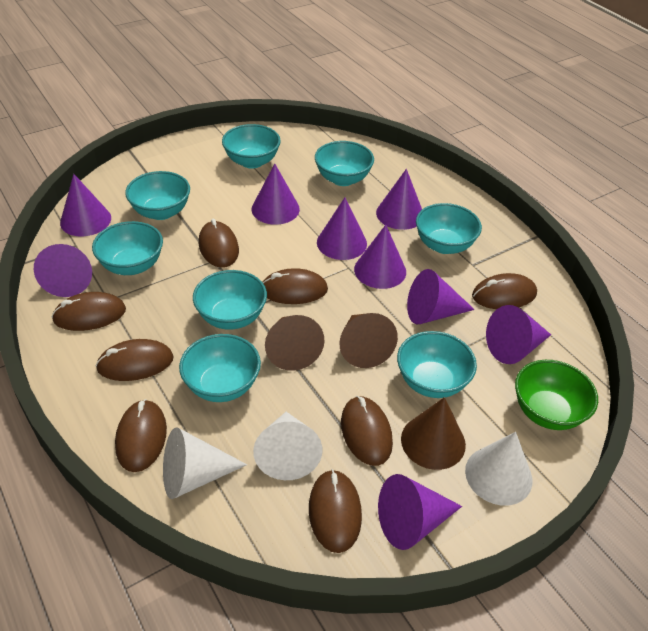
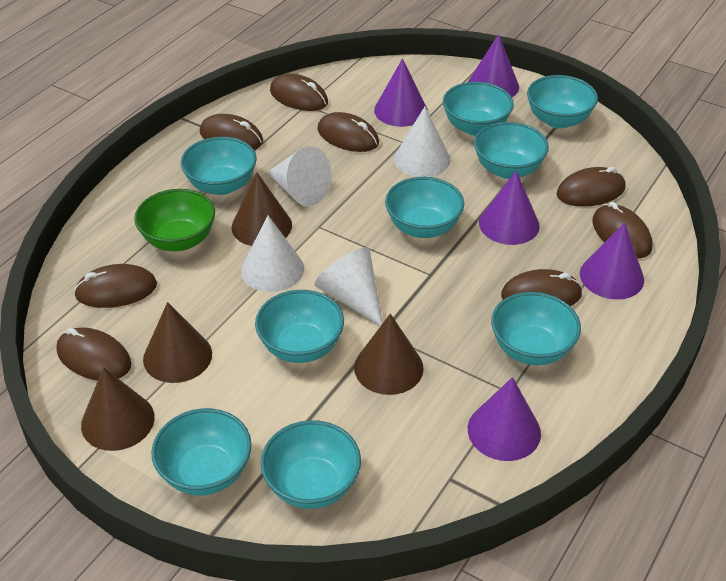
brown cone: [265,315,325,371] [339,313,398,368] [401,397,466,470] = 3 -> [81,367,155,451] [143,302,212,383] [232,173,292,246] [354,314,424,395] = 4
purple cone: [34,244,92,297] [60,174,111,237] [252,164,300,225] [317,198,367,260] [354,225,406,289] [376,169,422,230] [378,474,462,550] [407,269,475,324] [486,305,551,364] = 9 -> [374,58,428,127] [468,34,519,97] [468,377,541,461] [479,170,540,245] [580,222,644,300] = 5
turquoise bowl: [92,221,163,275] [125,171,190,220] [179,334,261,402] [193,270,267,330] [222,124,281,169] [315,141,374,186] [397,331,477,398] [416,203,482,254] = 8 -> [151,408,252,495] [181,137,257,195] [255,290,344,363] [260,420,361,509] [385,177,464,238] [443,82,514,136] [474,122,549,179] [491,292,581,365] [527,75,598,129] = 9
white cone: [163,427,247,499] [253,412,322,480] [465,432,532,506] = 3 -> [241,216,304,292] [266,146,331,206] [315,247,383,326] [394,107,451,177] = 4

